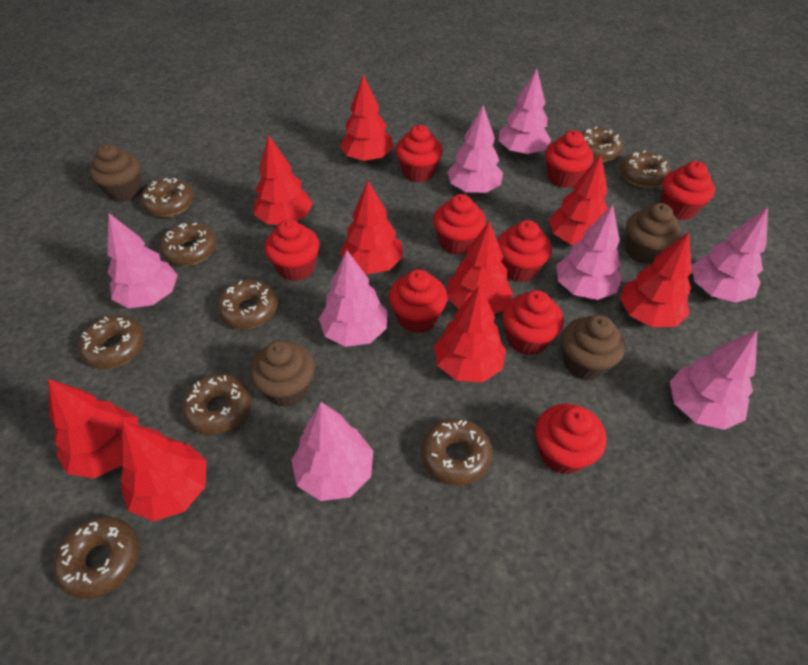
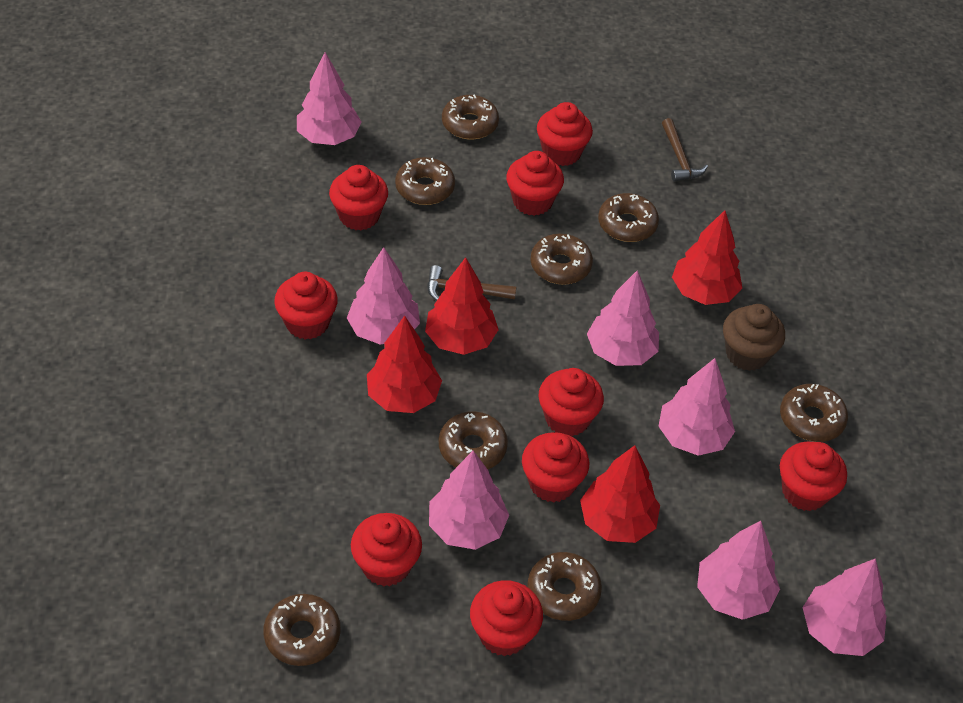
brown cupcake: [89,144,142,202] [250,340,315,407] [562,315,625,381] [626,203,682,264] = 4 -> [723,304,785,371] = 1
brown donut: [53,517,139,599] [78,315,145,369] [141,178,194,217] [160,222,217,266] [182,374,251,435] [217,280,278,329] [421,418,492,486] [581,127,624,162] [620,151,671,188] = 9 -> [263,594,341,666] [395,157,455,205] [439,411,508,469] [442,94,499,139] [527,552,602,621] [531,234,593,285] [598,193,659,242] [780,384,848,442] = 8
brown hammer: none = 0 -> [427,265,517,301] [662,118,708,182] = 2
pink tree: [107,213,177,308] [291,402,373,501] [319,250,387,347] [447,105,503,193] [499,69,551,155] [556,205,622,300] [670,330,757,430] [692,207,768,303] = 8 -> [297,52,361,145] [347,247,420,345] [429,451,509,550] [587,270,659,366] [658,358,735,456] [697,521,780,620] [802,558,886,656] = 7
red tree: [48,379,138,478] [119,421,206,521] [254,135,313,225] [340,75,393,162] [340,181,403,274] [434,285,506,382] [447,221,513,314] [549,155,608,245] [620,232,692,327] = 9 -> [367,316,442,413] [425,257,499,355] [580,445,660,543] [672,210,742,305] = 4

